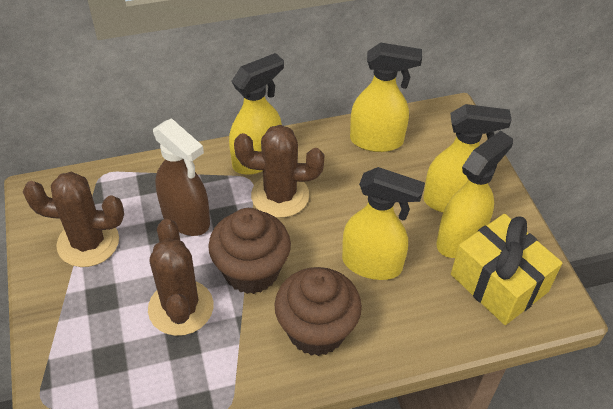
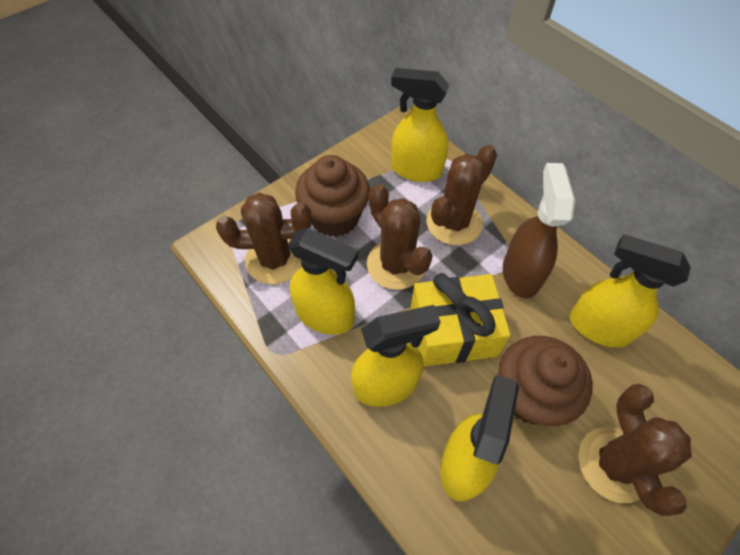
brown cactus: [23,172,124,267] [148,219,213,336] [234,125,324,218] = 3 -> [216,193,311,284] [367,184,433,290] [427,145,497,246] [579,384,692,516] = 4

